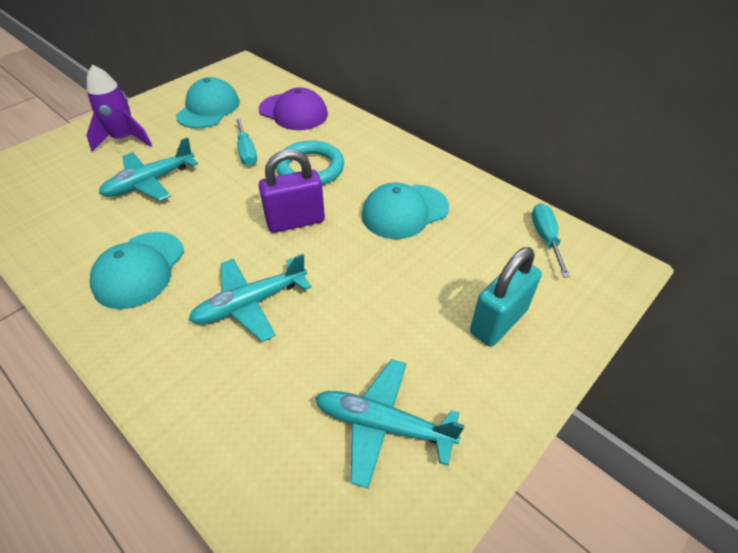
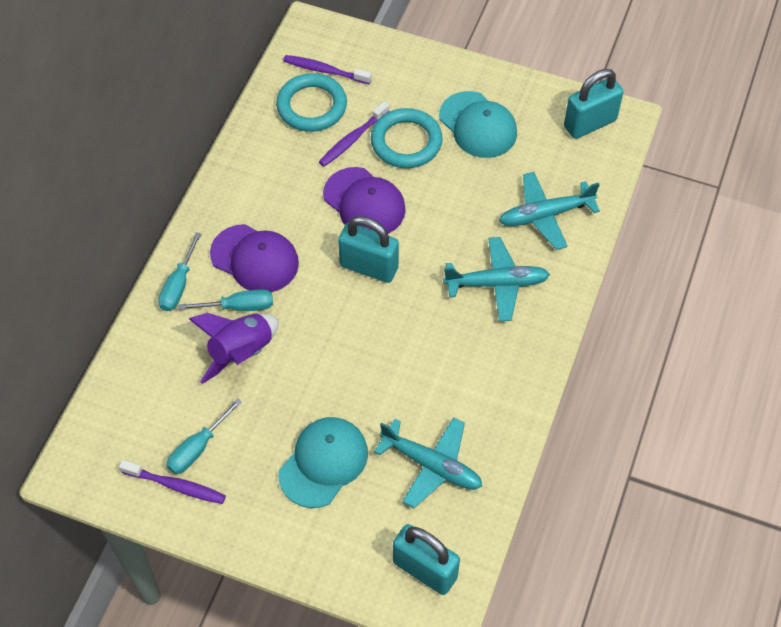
purple cap: [259,87,328,130] = 1 -> [210,224,299,292] [323,167,406,234] = 2
purple padlock: [258,150,325,233] = 1 -> none = 0
purple toothbrush: none = 0 -> [119,460,226,504] [283,55,372,84] [319,101,389,167] = 3
turquoise cap: [90,232,184,309] [176,77,240,129] [362,182,449,239] = 3 -> [279,417,368,508] [439,91,517,158] = 2
turquoise padlock: [470,247,542,347] = 1 -> [338,216,399,283] [393,524,460,595] [564,69,623,139] = 3
turquoise ring: [276,140,344,185] = 1 -> [276,73,347,132] [371,108,443,168] = 2
turquoise screwdriver: [235,118,257,166] [532,204,570,277] = 2 -> [158,232,201,311] [167,398,242,474] [178,289,273,311] = 3

